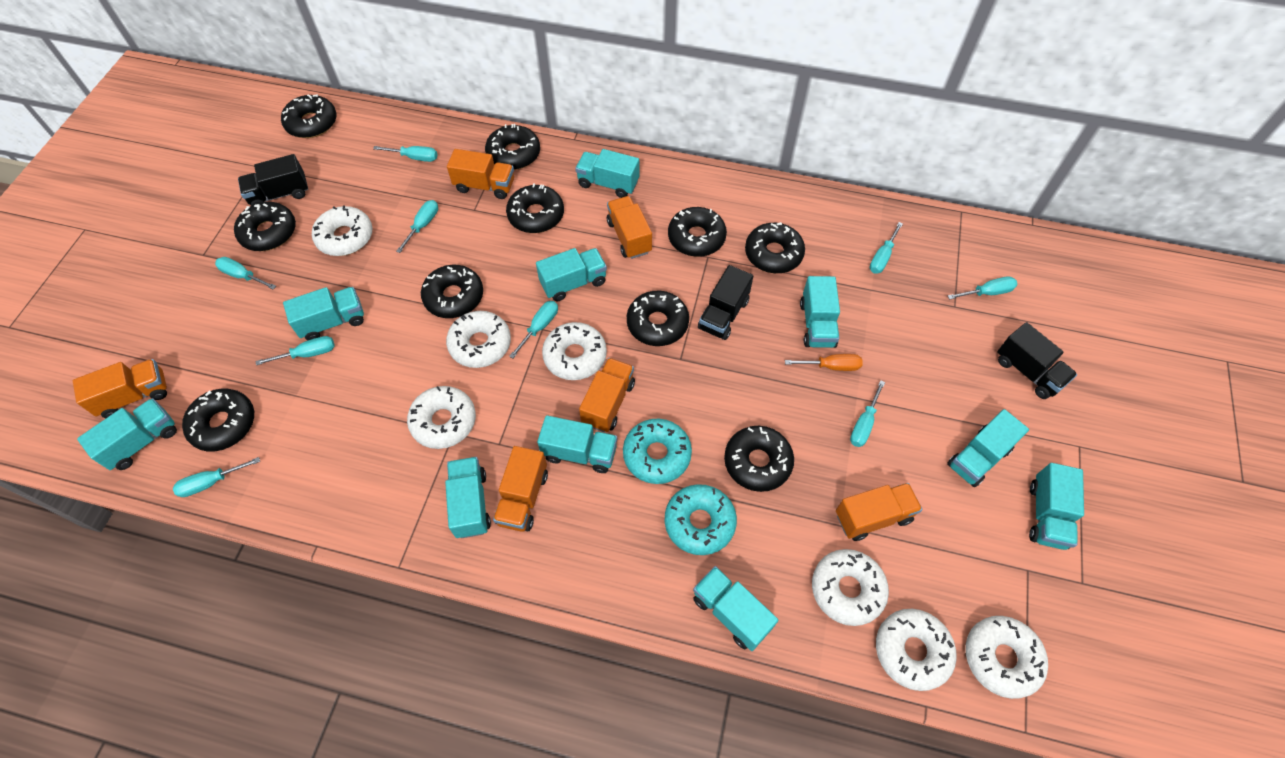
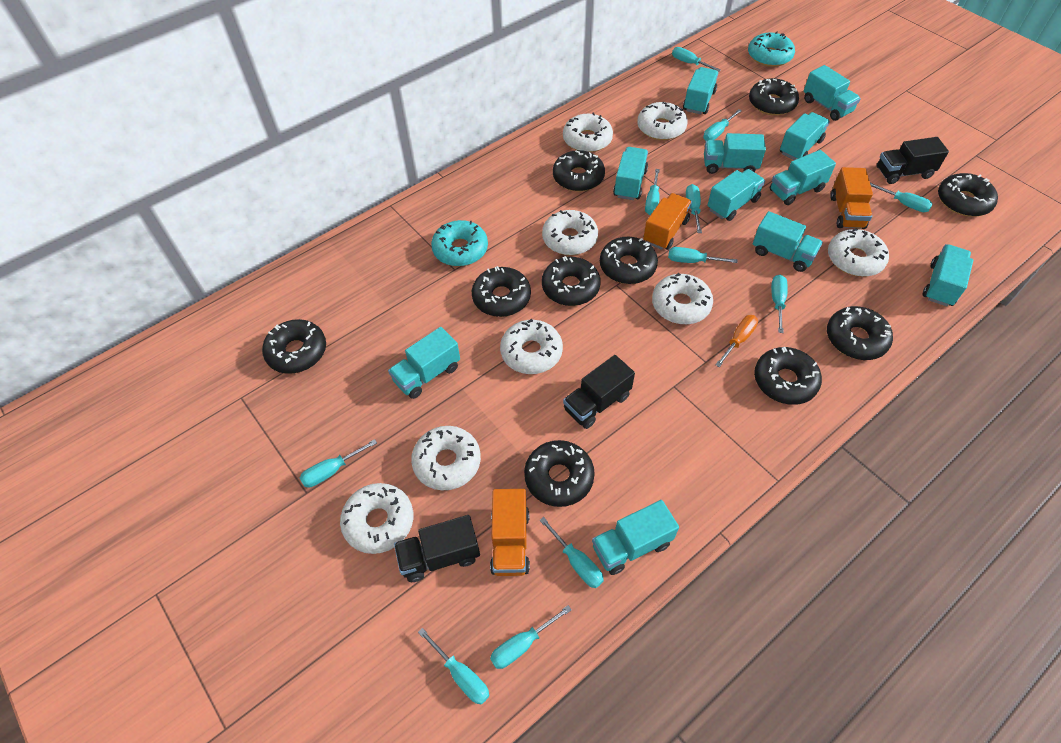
orange truck: [73,359,167,418] [447,149,514,199] [493,446,548,532] [579,358,635,432] [607,196,652,259] [836,483,922,541] = 6 -> [490,489,530,576] [643,193,692,250] [830,167,873,229] = 3
turquoise screwdriver: [173,457,260,497] [215,257,276,290] [256,336,335,365] [373,146,437,162] [396,200,438,253] [509,301,558,358] [850,380,885,447] [869,222,903,274] [948,276,1017,300] = 9 -> [300,439,377,487] [418,628,489,705] [490,605,572,669] [539,517,604,588] [645,169,660,215] [668,247,738,263] [672,47,721,72] [686,184,702,233] [703,109,742,141] [771,275,788,333] [870,183,933,212] = 11
turquoise truck: [77,398,177,470] [283,287,364,341] [445,457,491,538] [536,248,607,301] [537,415,617,473] [575,149,639,198] [693,566,778,651] [800,276,840,348] [947,409,1029,487] [1029,463,1084,550] = 10 -> [388,327,460,399] [592,500,679,575] [613,147,648,200] [683,67,719,114] [704,133,766,174] [707,169,765,221] [753,211,823,272] [770,150,836,205] [780,112,830,160] [804,65,861,121] [922,244,973,306] = 11
white donut: [312,206,373,256] [407,386,476,449] [446,311,511,368] [542,322,607,380] [812,549,889,626] [876,609,957,691] [966,616,1048,699] = 7 -> [340,483,413,554] [411,426,481,491] [500,319,563,374] [542,210,598,255] [563,113,613,152] [637,102,688,140] [652,273,713,324] [828,228,889,277] = 8

